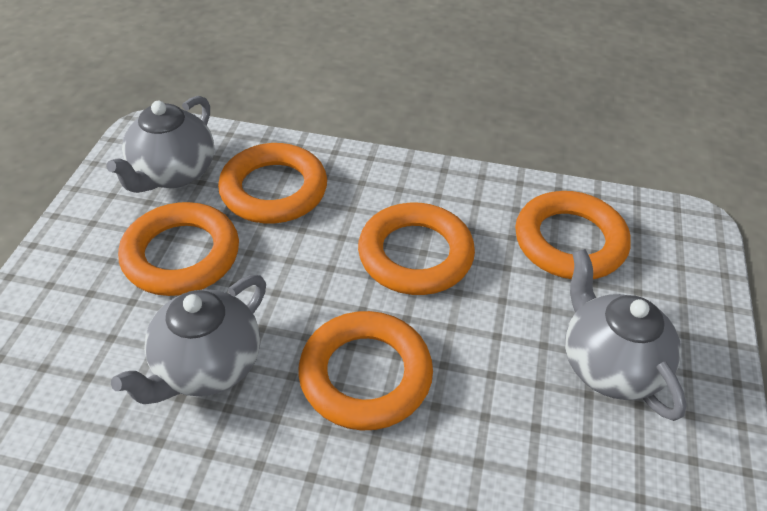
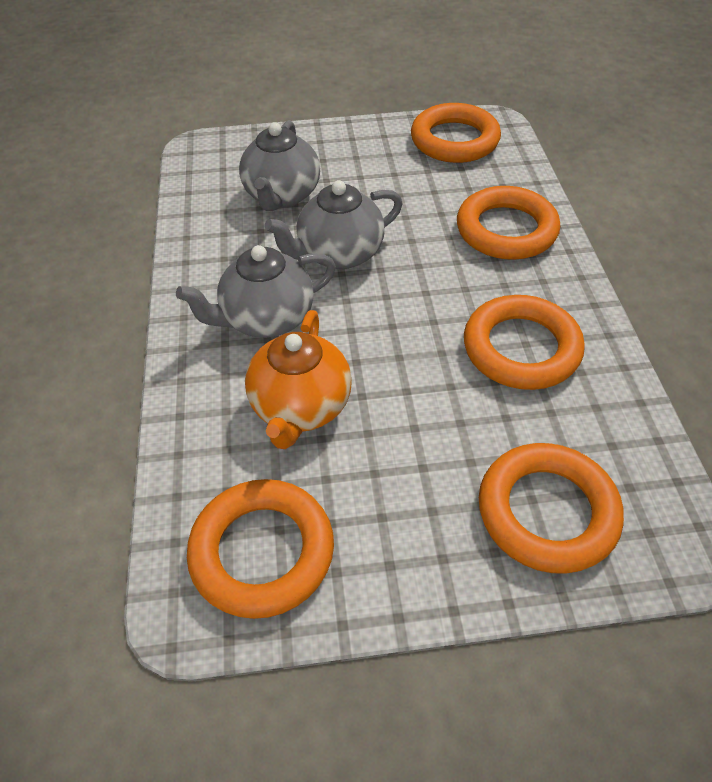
orange teapot: none = 0 -> [245,310,352,449] = 1

